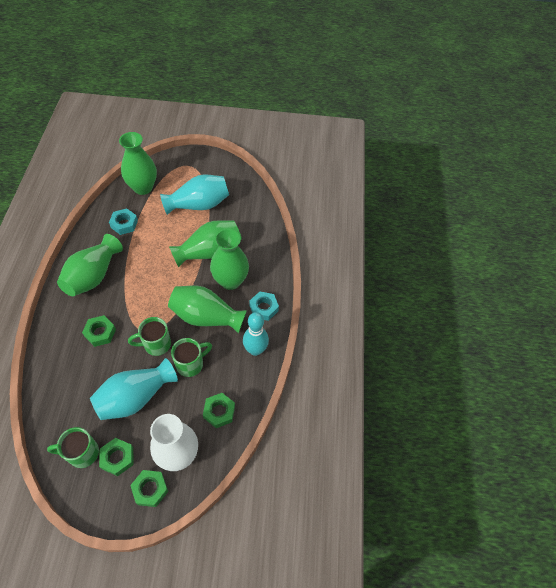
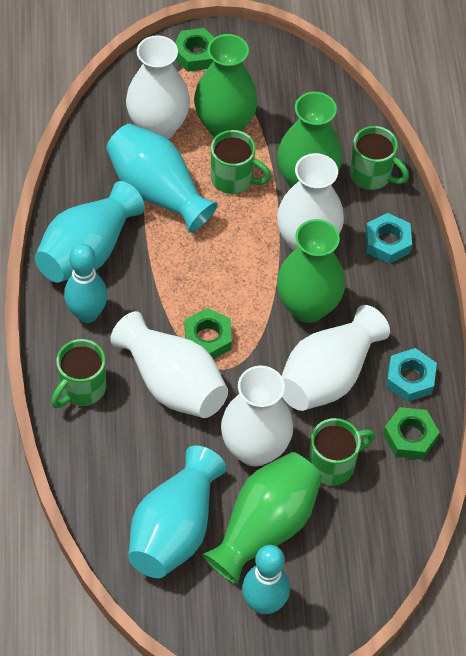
green mug: [47,427,99,468] [128,317,171,356] [171,338,212,377] = 3 -> [51,339,106,408] [211,130,271,194] [308,418,375,486] [350,126,409,190] = 4
green nut: [82,315,116,347] [99,438,133,476] [130,470,168,507] [203,393,235,428] = 4 -> [175,28,215,72] [185,308,232,359] [383,407,440,460] = 3
green vase: [57,234,123,296] [119,132,157,195] [168,286,247,333] [169,220,242,267] [210,229,249,290] = 5 -> [194,34,258,137] [202,452,322,585] [277,92,342,188] [277,219,345,323] = 4
turquoise bowling pin: [243,312,269,356] = 1 -> [64,244,107,323] [242,545,290,614] = 2
turquoise vase: [90,358,178,420] [160,174,229,215] = 2 -> [35,181,145,283] [106,123,218,233] [128,445,226,578] = 3
white vase: [150,414,198,471] = 1 -> [110,311,228,418] [126,35,190,139] [221,366,293,466] [277,153,344,251] [281,305,390,411] = 5

